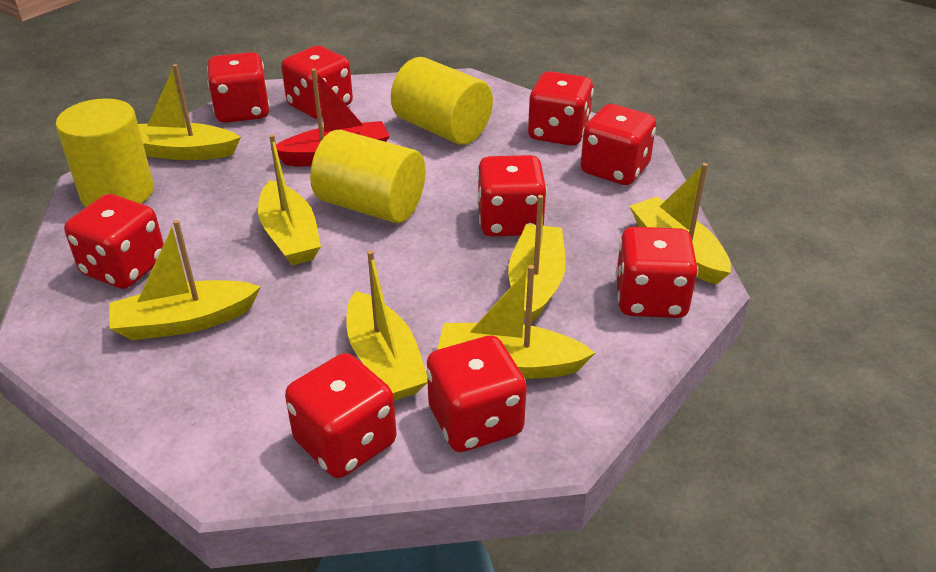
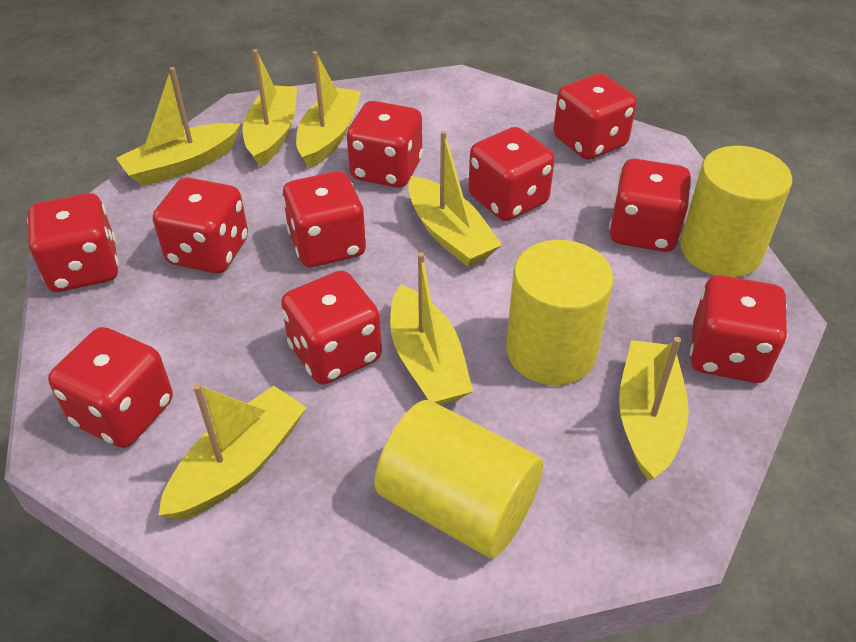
red boat: [271,69,390,166] = 1 -> none = 0
red dice: [64,194,164,289] [207,52,270,123] [281,46,353,119] [285,353,396,478] [426,336,527,452] [477,155,547,237] [528,71,594,146] [581,104,656,185] [615,227,698,318] = 9 -> [27,193,119,292] [48,327,173,448] [153,177,248,274] [281,270,382,385] [282,171,366,268] [347,101,423,188] [468,127,555,221] [553,73,637,160] [609,159,691,252] [690,275,788,383] = 10

